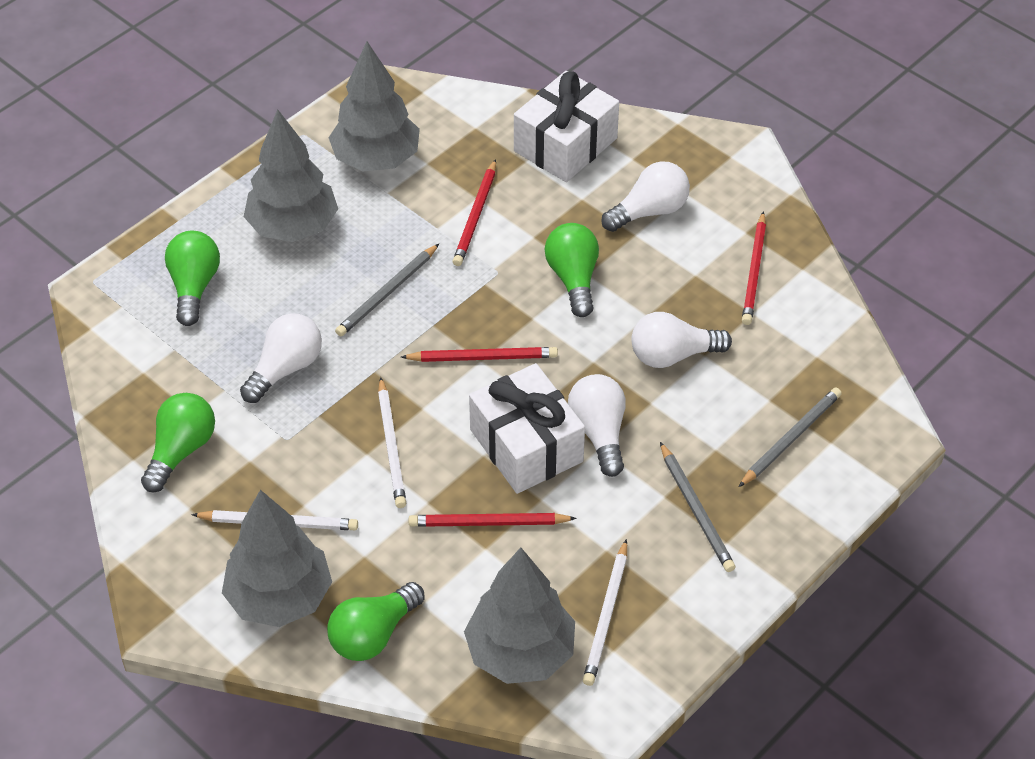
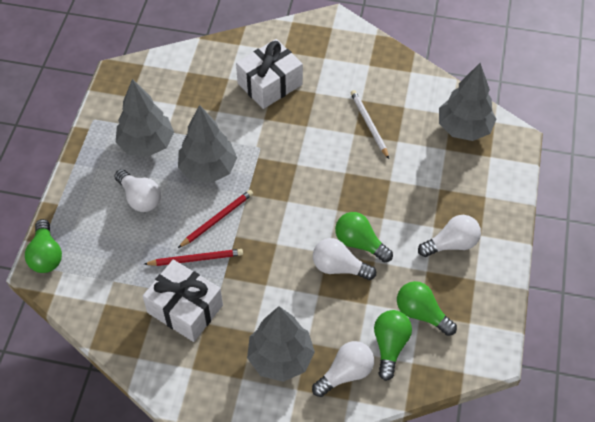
grey pencil: [335,244,439,337] [660,442,736,572] [739,387,842,487] = 3 -> none = 0
red pencil: [401,347,558,362] [409,513,577,527] [453,159,496,266] [742,211,766,325] = 4 -> [144,249,243,266] [178,190,253,248] = 2
white pencil: [191,510,358,530] [378,377,406,508] [583,539,627,686] = 3 -> [350,90,389,159] = 1

